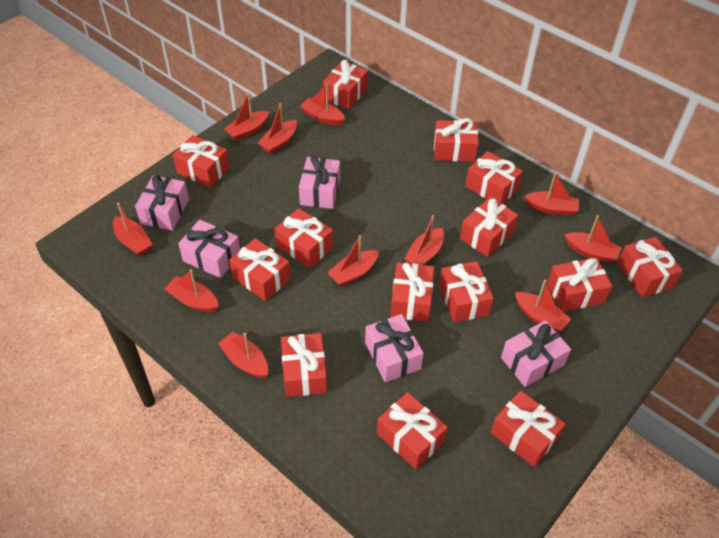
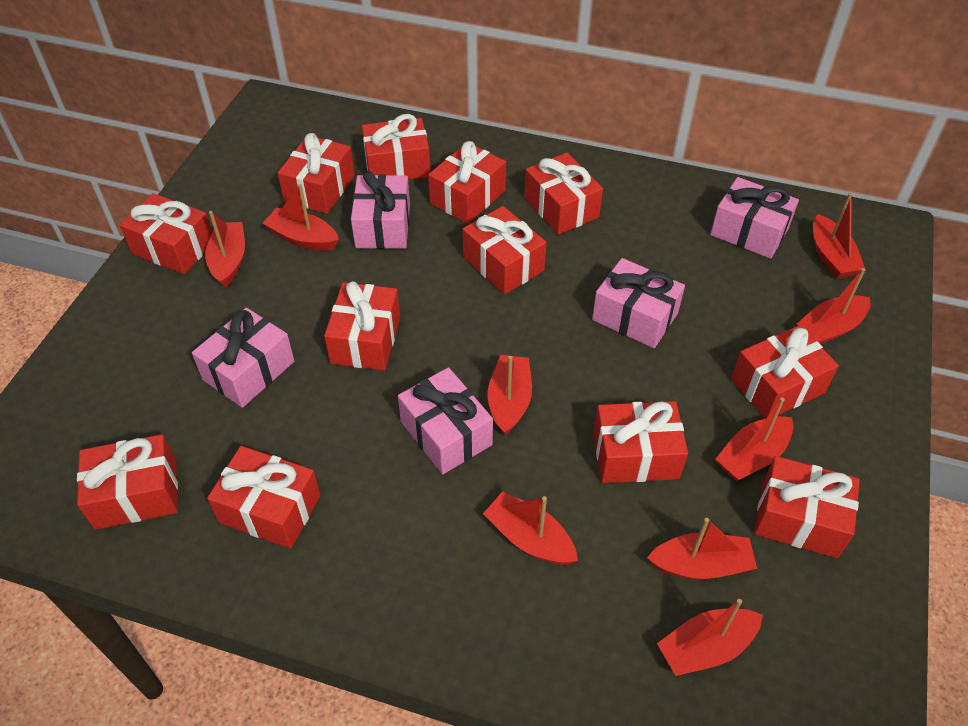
red boat: [113,202,153,256] [165,269,219,312] [218,332,268,378] [224,92,269,141] [257,103,297,154] [300,83,345,126] [327,235,379,286] [404,215,444,265] [515,280,571,332] [524,172,579,216] [564,215,622,263] = 11 -> [205,211,245,288] [263,184,339,251] [483,491,578,565] [488,355,532,435] [647,518,757,579] [657,599,763,676] [715,398,793,481] [797,268,870,344] [813,193,865,279] = 9
red gift: [173,135,230,188] [229,238,291,301] [275,208,333,268] [281,333,327,397] [323,60,368,110] [377,392,448,469] [390,262,434,322] [434,118,479,162] [439,261,494,323] [460,197,518,257] [465,151,523,204] [491,390,565,467] [547,258,612,312] [617,237,683,297] = 14 -> [77,434,178,530] [120,193,212,274] [207,446,320,549] [278,133,355,214] [324,281,400,370] [362,114,431,180] [428,141,506,224] [462,206,547,295] [524,153,603,235] [593,401,688,483] [731,325,839,419] [754,456,860,558] = 12

